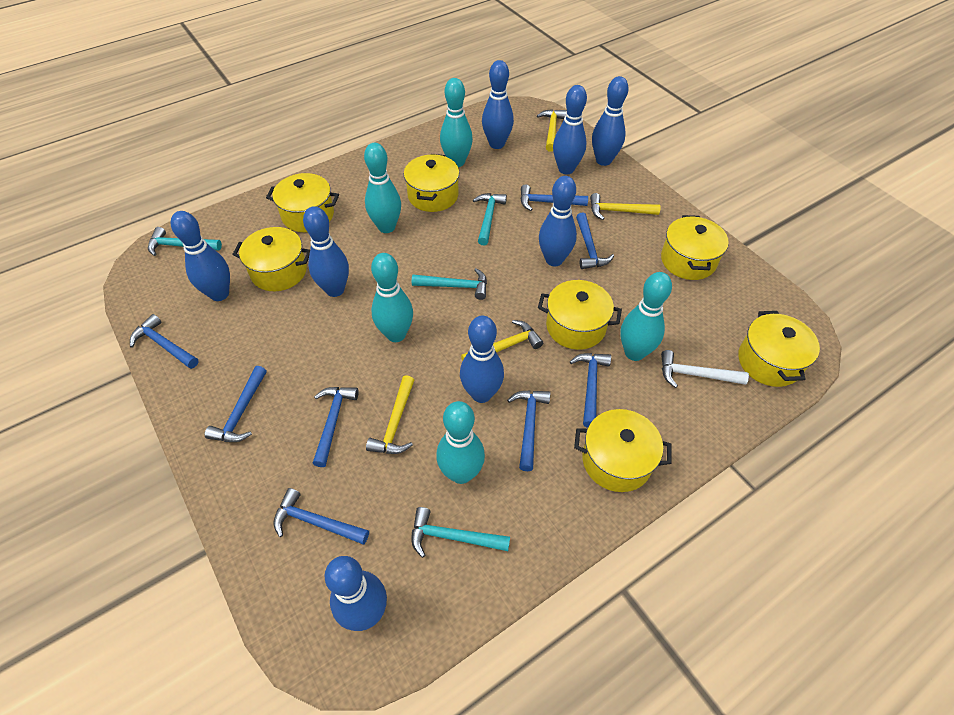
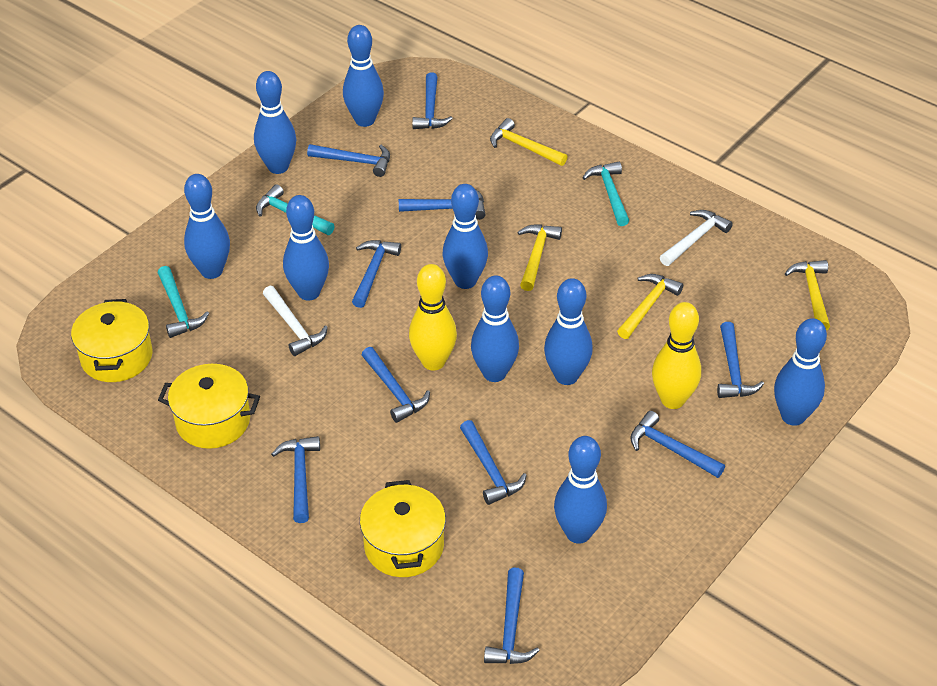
blue bowling pin: [171,211,230,301] [303,206,349,297] [324,556,387,631] [460,316,504,403] [482,60,514,149] [539,176,577,266] [553,85,587,175] [592,76,629,166] = 8 -> [184,174,230,279] [254,71,296,174] [283,195,329,300] [343,25,384,127] [443,184,488,289] [471,275,519,382] [544,278,593,385] [554,436,607,544] [774,318,827,426] = 9
blue hammer: [130,314,199,369] [205,366,267,442] [273,488,369,545] [312,387,359,467] [507,390,550,471] [520,184,588,211] [570,353,611,428] [576,213,614,269] = 8 -> [271,436,320,523] [307,144,390,177] [352,240,401,308] [362,347,430,423] [399,189,485,220] [412,72,453,129] [460,420,527,505] [484,567,540,664] [630,411,725,478] [717,322,764,398] = 10
turquoise bowling pin: [364,143,401,233] [371,253,413,342] [436,401,485,484] [440,78,473,167] [620,272,672,361] = 5 -> none = 0
turquoise hammer: [148,227,222,256] [411,507,510,558] [412,268,487,300] [473,193,507,246] = 4 -> [158,266,209,338] [256,184,334,235] [582,162,629,226] = 3
white hammer: [661,350,749,388] = 1 -> [263,286,328,356] [660,210,733,266] = 2
yellow bowling pin: none = 0 -> [409,264,457,371] [652,302,701,409] = 2
yellow pot: [232,227,310,291] [266,173,339,232] [404,154,459,212] [538,280,622,350] [574,409,672,492] [661,215,729,280] [738,311,820,387] = 7 -> [71,299,152,382] [158,364,260,449] [360,480,446,577] = 3

